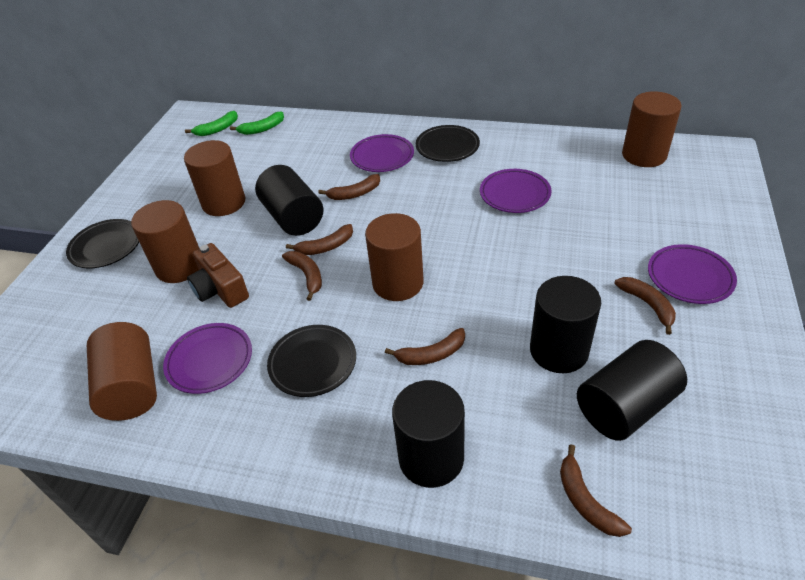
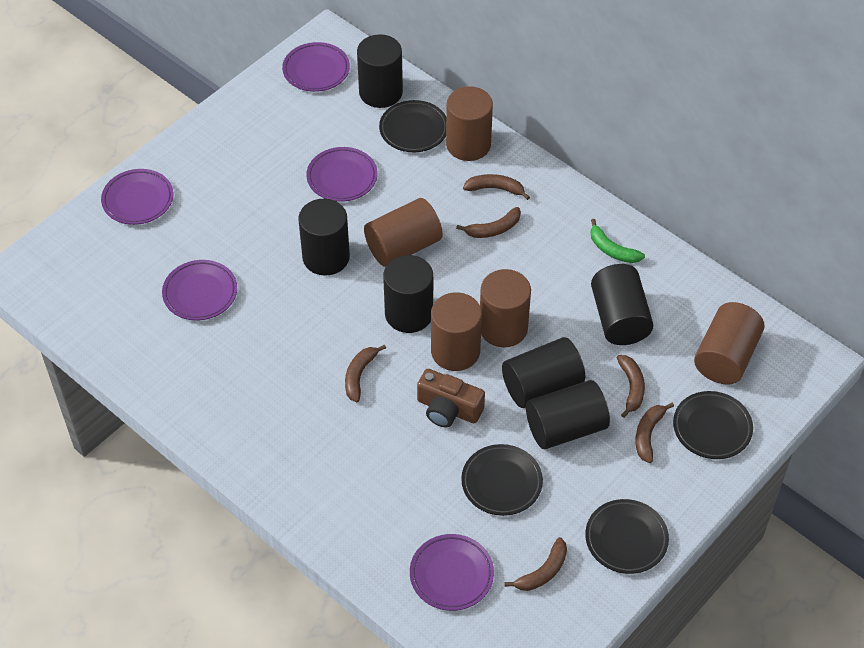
black cylinder: [255,165,323,236] [392,380,465,488] [530,276,601,373] [577,340,687,441] = 4 -> [298,199,350,276] [357,34,403,108] [383,255,433,333] [502,337,585,408] [526,380,610,449] [591,264,653,345] = 6
black plate: [66,219,139,268] [267,325,356,397] [416,125,480,162] = 3 -> [379,100,446,152] [461,444,543,516] [585,499,669,574] [673,391,753,459] = 4
green banana: [185,111,238,136] [230,112,284,135] = 2 -> [591,219,645,263] = 1
purple plate: [163,323,252,394] [350,134,414,172] [480,169,552,213] [648,244,737,304] = 4 -> [101,169,173,225] [162,260,237,320] [282,42,350,92] [306,147,378,202] [410,534,494,611] = 5

